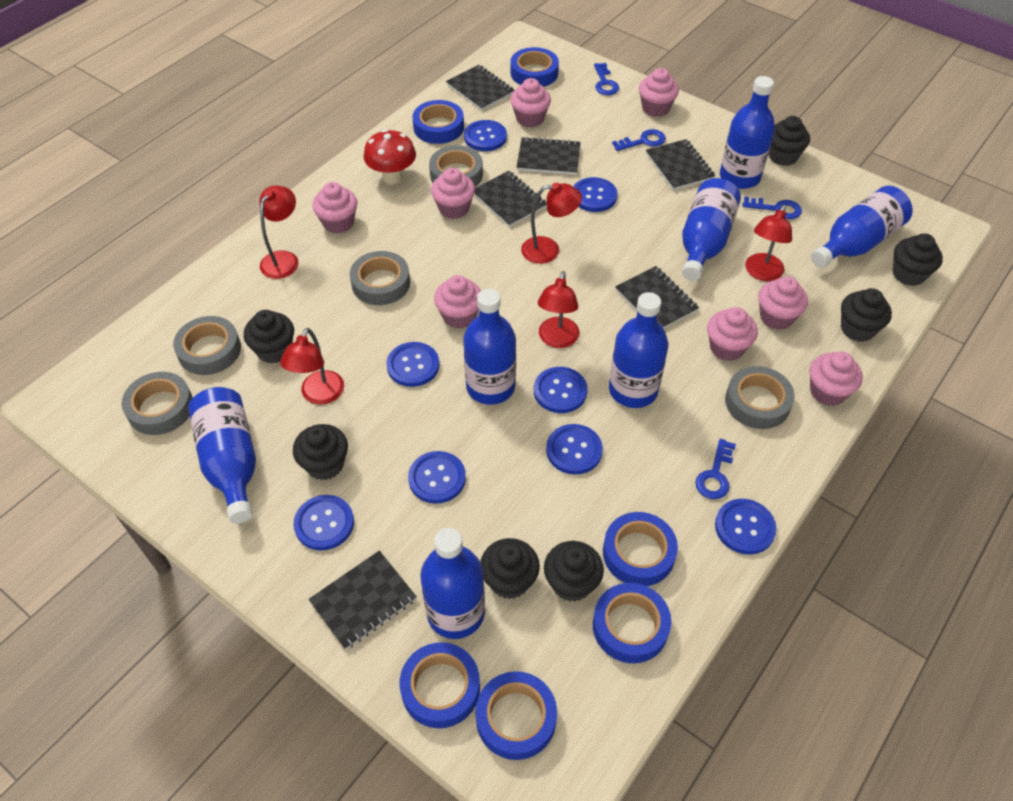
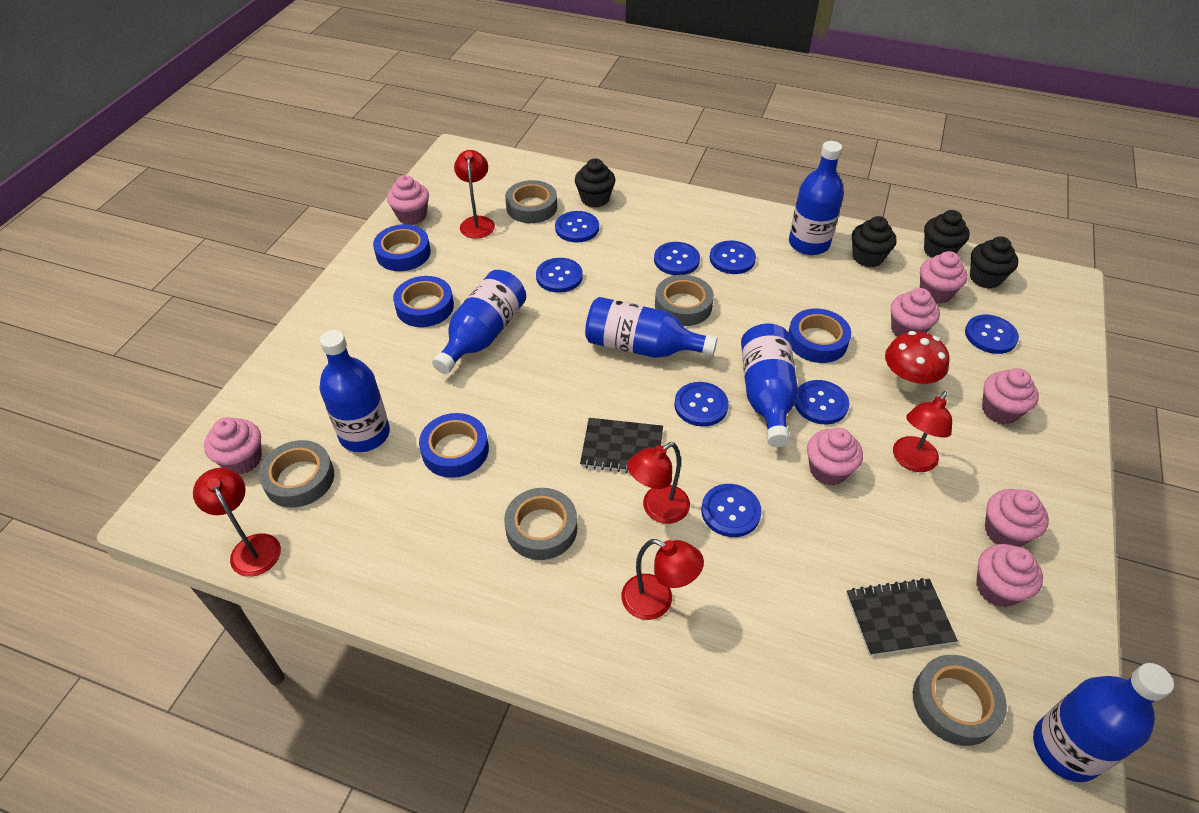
black cupcake: [244,310,294,364] [293,424,348,480] [480,538,540,599] [544,541,604,602] [769,116,810,166] [841,288,892,342] [893,233,943,286] = 7 -> [575,158,615,208] [852,216,896,268] [924,210,970,258] [970,236,1018,288] = 4
black notebook: [309,551,417,650] [446,65,515,111] [474,171,547,227] [517,137,581,175] [615,266,699,329] [646,139,715,190] = 6 -> [580,418,663,473] [846,578,958,656] = 2
blue bottle: [188,387,256,524] [420,528,485,639] [463,289,516,405] [609,292,668,408] [682,178,741,281] [720,76,775,189] [811,186,913,268] = 7 -> [319,330,390,452] [432,270,526,374] [585,297,717,358] [741,324,798,447] [789,141,844,255] [1033,663,1174,782] = 6
blue key: [594,63,619,95] [612,129,666,151] [695,439,736,499] [743,197,802,219] = 4 -> none = 0
blue tape: [400,642,480,728] [412,100,464,144] [475,671,557,760] [510,47,559,87] [593,583,671,663] [603,512,678,586] = 6 -> [373,224,431,271] [393,276,454,327] [419,413,489,478] [788,309,851,363] = 4

